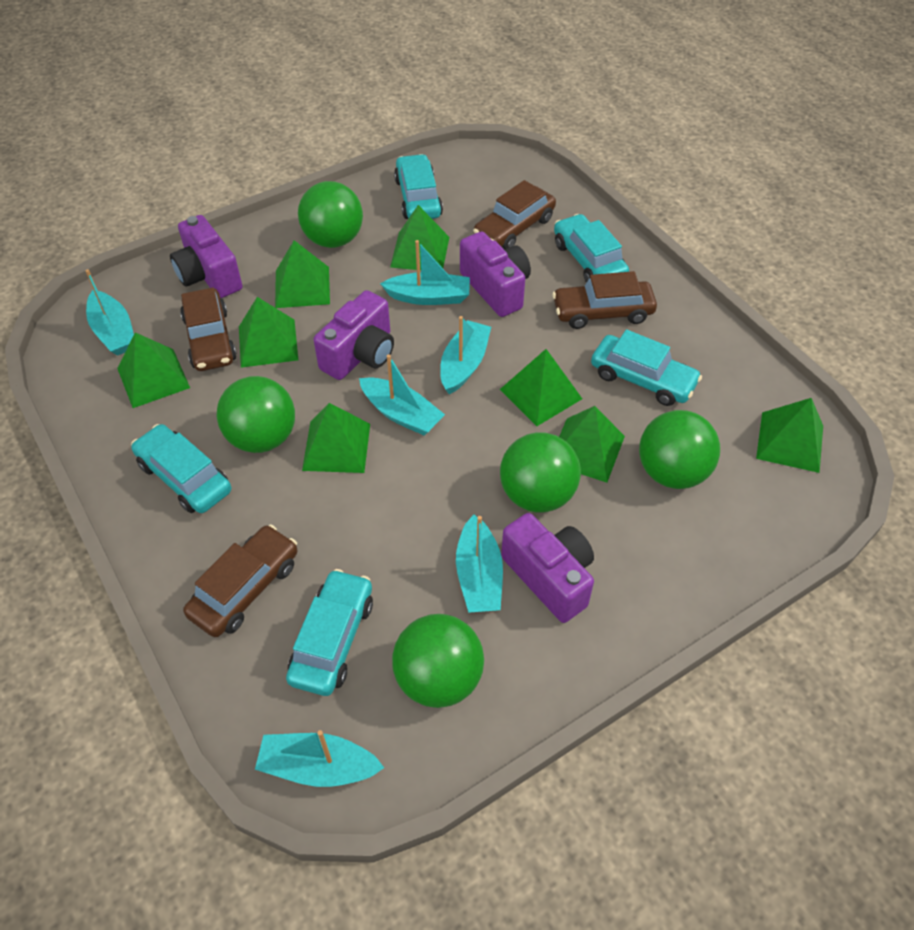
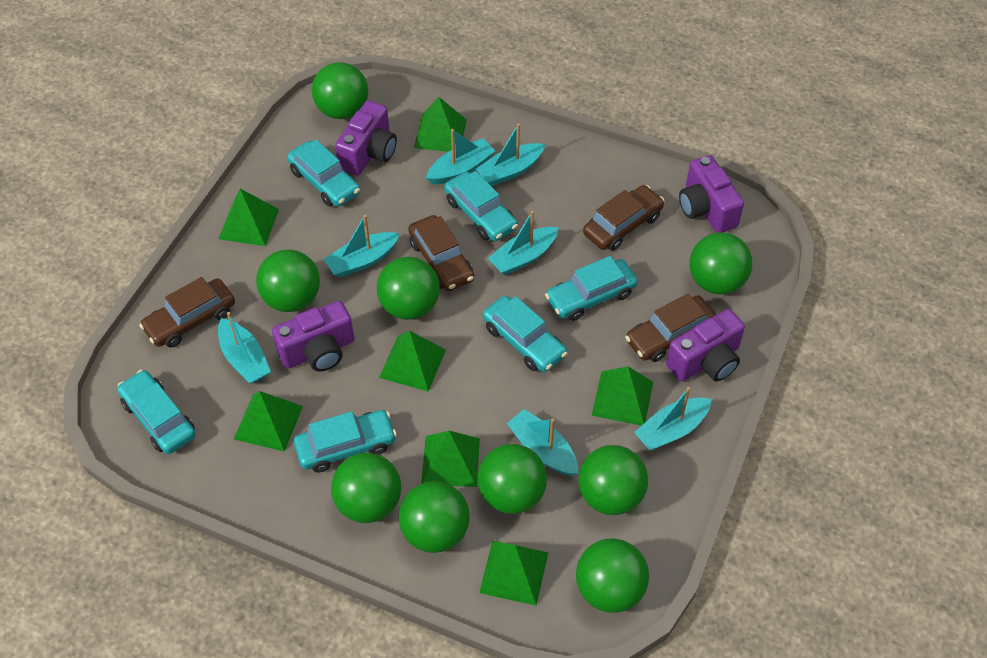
green ball: [217,376,295,453] [298,181,363,248] [392,614,484,708] [500,432,581,513] [639,410,720,489] = 5 -> [256,250,320,312] [312,62,368,119] [331,453,401,523] [377,257,440,320] [399,481,470,553] [477,444,547,514] [576,539,649,613] [578,445,648,515] [690,232,752,295] = 9
green pyramid: [117,332,190,408] [239,297,298,368] [275,240,330,308] [302,403,370,473] [390,205,449,270] [500,349,582,426] [559,406,625,483] [756,398,823,473] = 8 -> [219,189,279,246] [234,391,303,452] [379,331,446,392] [414,97,467,152] [421,431,480,487] [479,541,548,605] [592,366,653,426] = 7
turquoise boat: [85,269,134,356] [255,730,384,787] [359,354,445,435] [380,240,470,305] [440,316,491,394] [456,515,503,613] = 6 -> [218,312,271,384] [323,215,400,277] [426,129,495,184] [476,124,545,186] [488,210,559,275] [506,409,579,476] [634,387,712,451] = 7
turquoise car: [131,424,231,513] [286,569,373,696] [394,154,443,219] [554,214,629,283] [591,329,702,406] = 5 -> [117,370,196,454] [287,139,360,207] [294,410,397,473] [444,171,518,241] [483,296,567,372] [545,256,638,321] = 6

